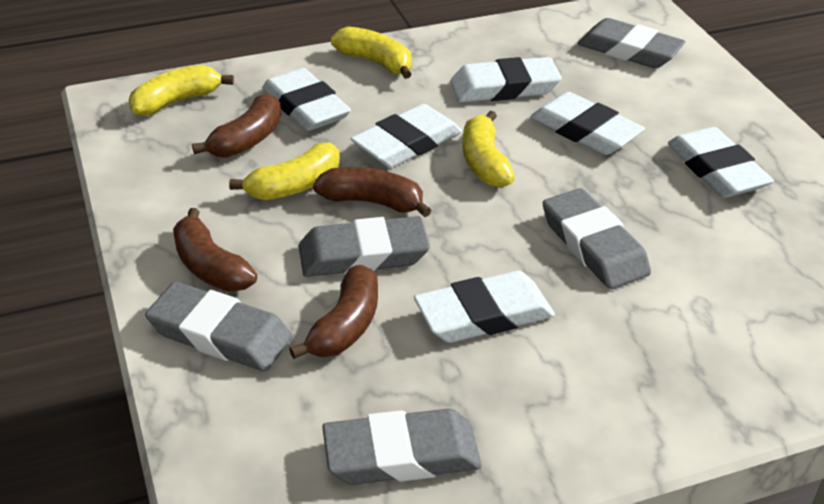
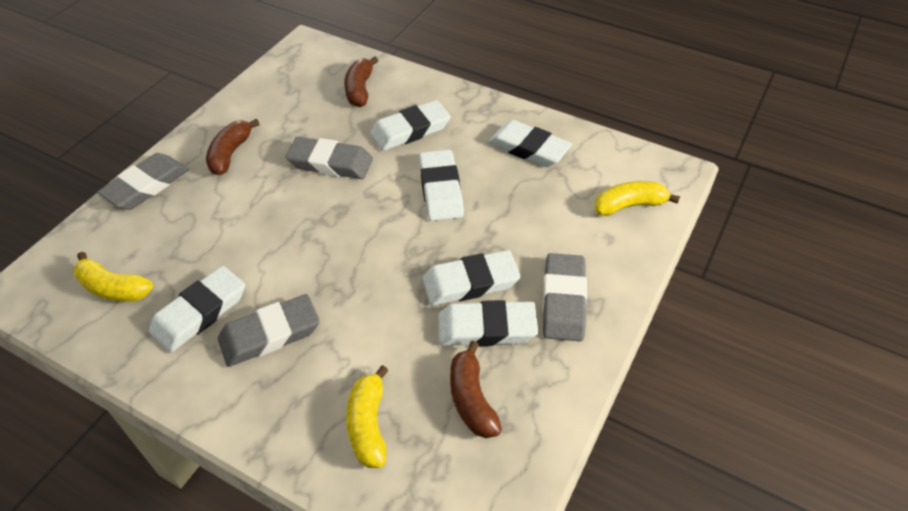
brown banana: [173,208,257,292] [192,93,281,158] [289,265,378,359] [313,167,432,217] = 4 -> [206,119,259,175] [344,56,378,107] [450,341,502,438] = 3
grey eraser: [145,282,292,372] [299,216,430,277] [322,409,482,485] [543,188,651,289] [578,18,686,68] = 5 -> [97,153,189,210] [218,294,320,367] [286,137,373,179] [543,253,587,341] = 4
yellow banana: [129,65,234,116] [229,143,340,200] [331,26,412,79] [462,111,515,188] = 4 -> [73,252,153,302] [346,365,388,468] [594,181,680,216] = 3

